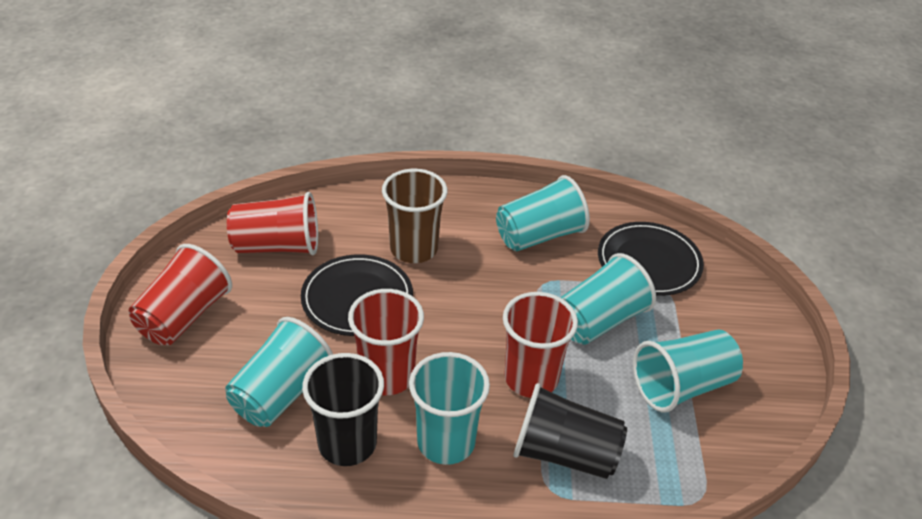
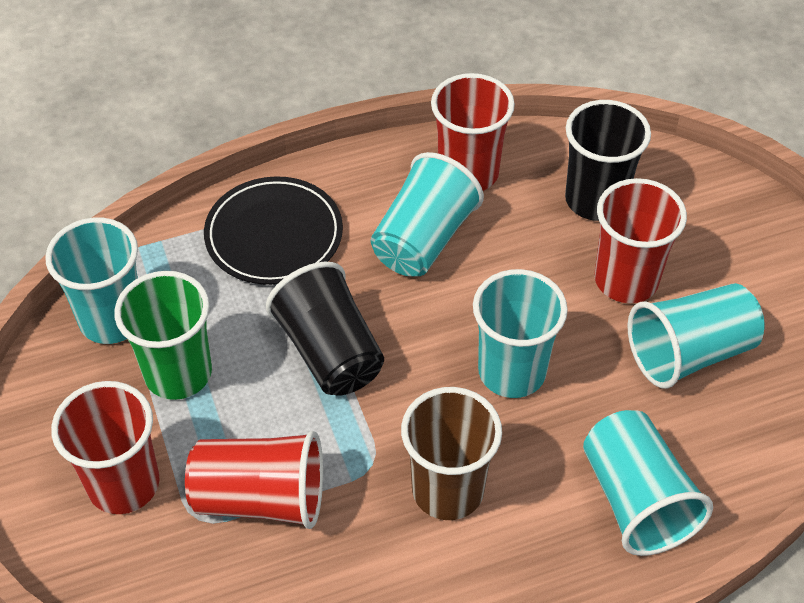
black plate: [301,254,413,336] [598,222,704,296] = 2 -> [204,176,343,285] = 1
green cup: none = 0 -> [114,271,212,400] = 1

